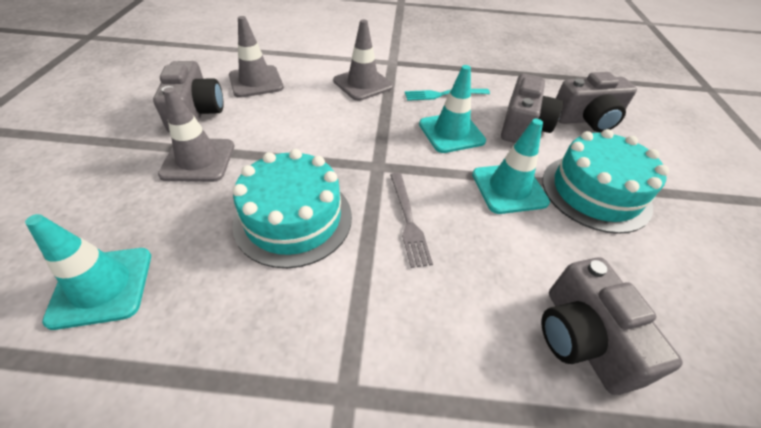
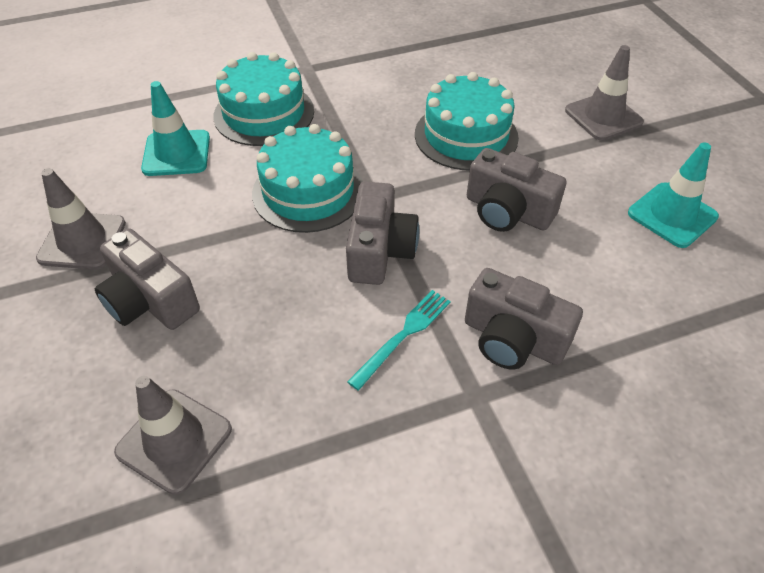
grey fork: [390,173,433,268] = 1 -> none = 0
turquoise cake: [232,149,352,268] [542,129,669,234] = 2 -> [213,52,314,146] [252,124,363,233] [415,72,519,170] = 3
turquoise traffic cone: [25,214,151,330] [419,65,486,153] [472,119,550,214] = 3 -> [141,81,210,176] [628,142,719,248] = 2

